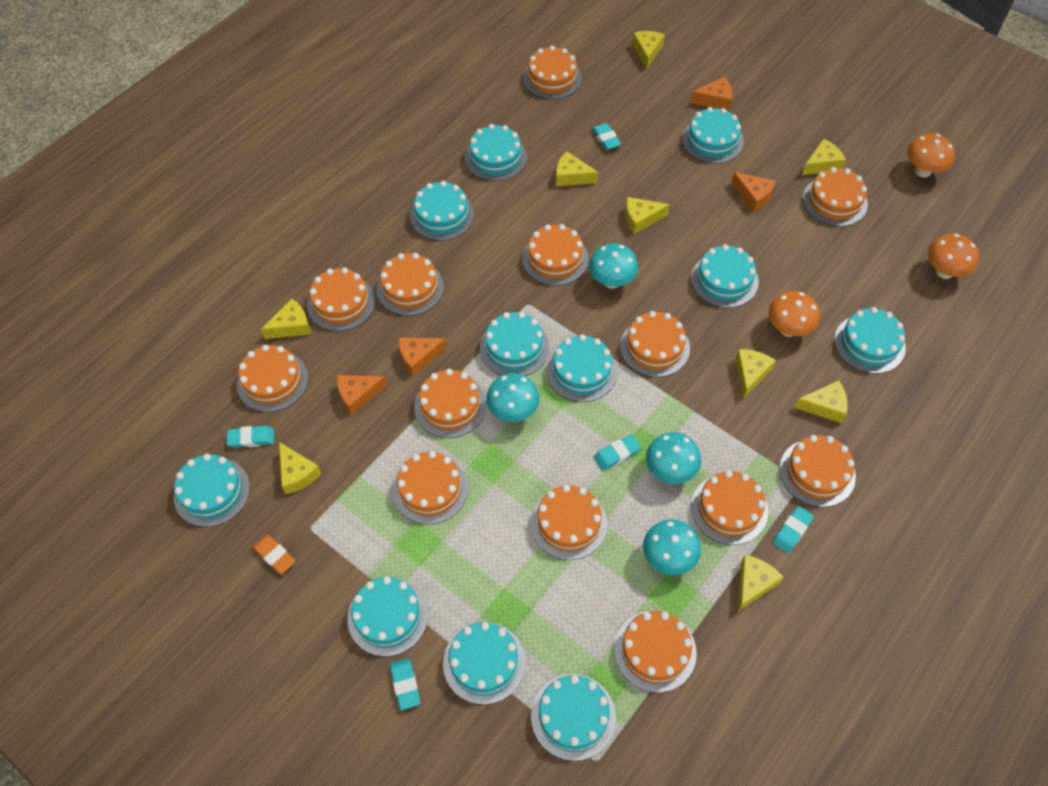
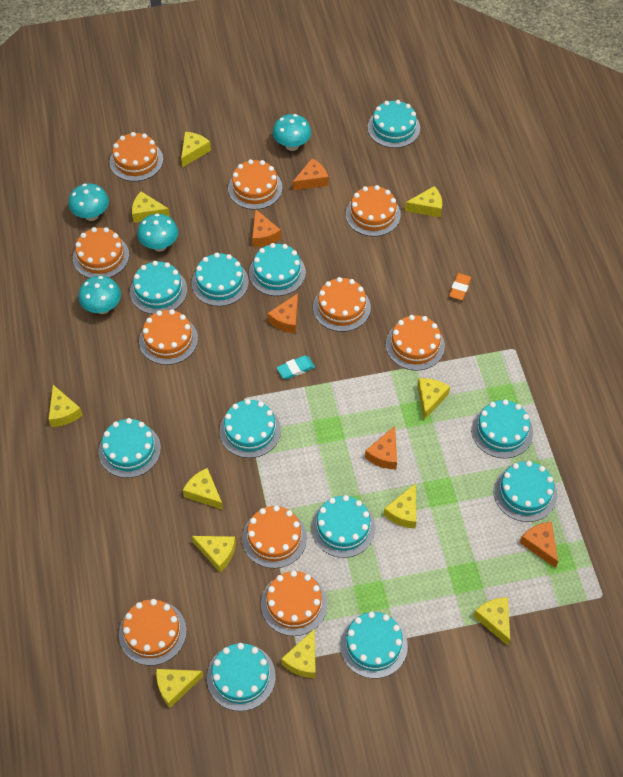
orange cake: [237,345,308,412] [307,267,375,331] [377,253,444,316] [393,451,468,524] [414,369,486,438] [522,224,588,286] [523,46,582,100] [530,485,607,560] [614,611,697,693] [620,311,690,377] [691,470,768,545] [780,435,856,507] [803,167,868,227] = 13 -> [73,227,129,278] [109,132,163,182] [119,599,187,666] [139,309,198,365] [228,159,283,210] [242,505,307,568] [261,570,328,636] [313,277,371,332] [346,185,401,236] [386,315,445,371] = 10
orange cheese: [337,375,387,415] [399,338,447,377] [690,77,733,111] [731,172,776,212] = 4 -> [252,209,281,247] [267,293,298,333] [293,158,328,190] [365,426,397,469] [520,522,558,568] = 5
orange mushroom: [768,291,820,337] [907,133,955,177] [928,234,979,279] = 3 -> none = 0
turquoise eraser: [227,426,274,448] [390,658,420,710] [592,123,621,150] [593,435,641,471] [773,506,814,554] = 5 -> [276,356,315,379] = 1
yellow cheese: [261,299,311,339] [279,442,322,494] [556,151,598,186] [625,197,670,234] [632,31,665,69] [735,349,776,399] [738,555,783,611] [795,380,848,423] [802,139,846,175] = 9 -> [48,385,83,427] [132,192,170,223] [156,669,203,708] [181,132,211,167] [183,468,223,510] [192,536,236,572] [281,629,316,678] [384,483,417,528] [405,186,442,217] [417,378,450,420] [473,597,510,646] = 11

